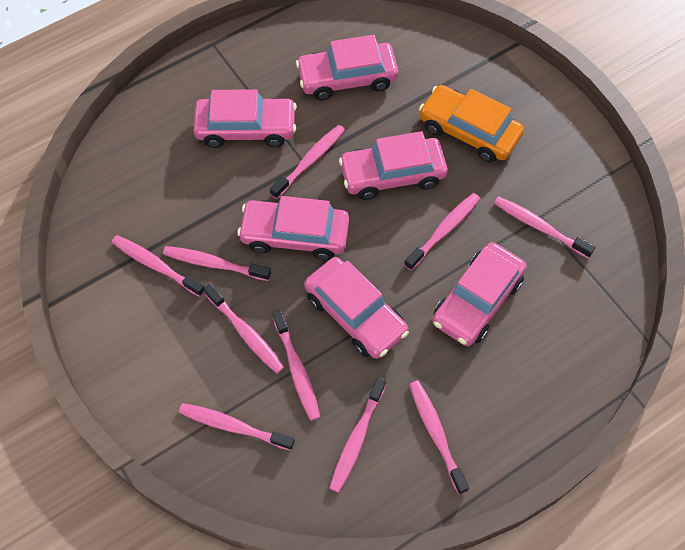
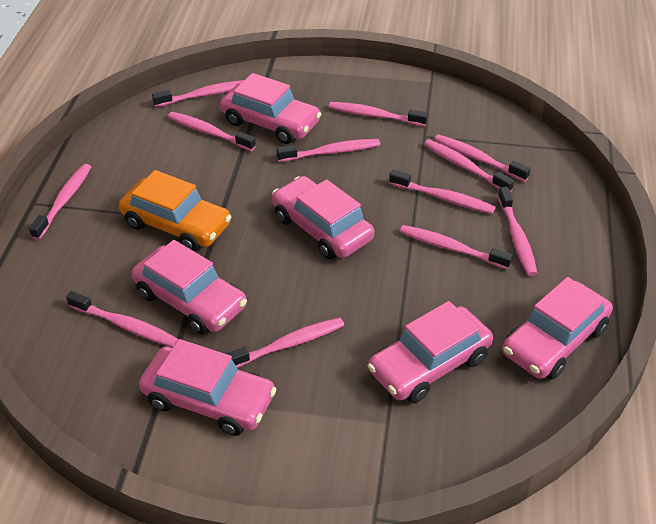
pink toothbrush: [112,235,205,297] [163,246,271,281] [179,403,295,451] [204,284,284,374] [270,125,345,199] [273,310,320,421] [329,377,386,493] [404,193,480,271] [409,381,469,495] [494,196,596,258] = 10 -> [29,164,91,240] [66,291,178,347] [152,80,244,107] [168,112,256,151] [226,317,344,368] [276,139,380,162] [329,102,428,126] [389,170,496,214] [400,225,513,270] [424,139,514,192] [434,134,531,182] [498,187,537,276] = 12

